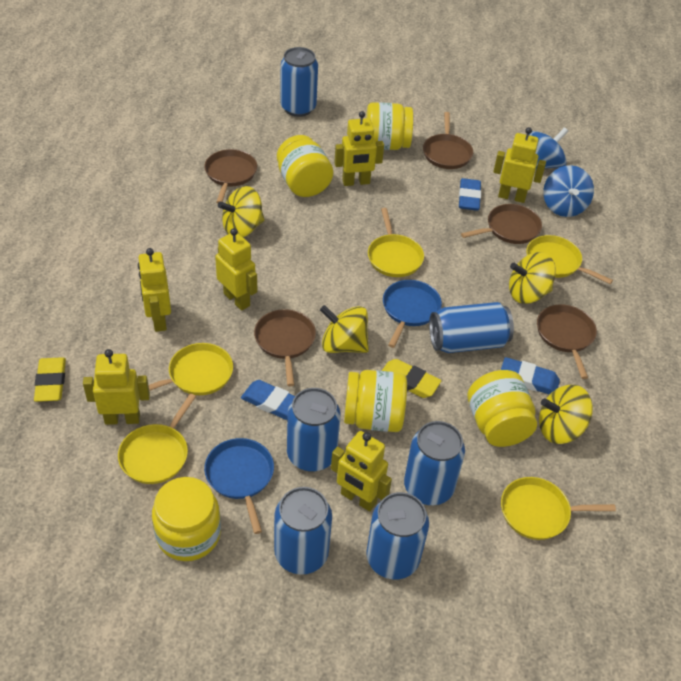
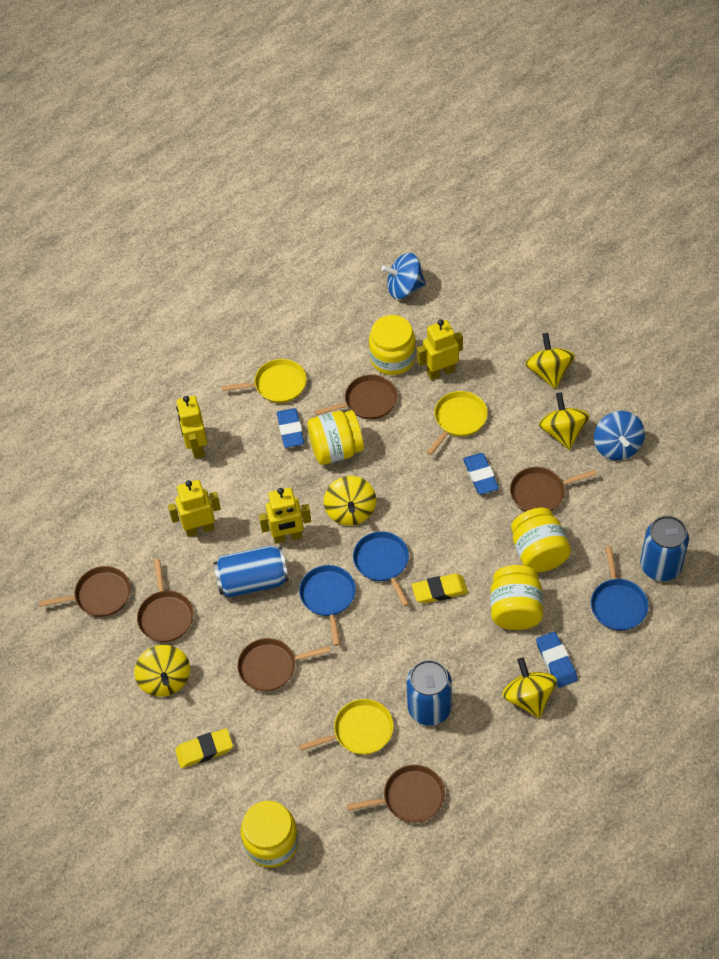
blue can: [274,487,332,574] [280,47,318,117] [287,388,341,472] [366,492,429,580] [404,421,465,505] [429,302,514,353] = 6 -> [213,546,289,598] [406,660,452,726] [640,516,689,581] = 3
blue pan: [204,438,274,534] [383,280,442,348] = 2 -> [299,565,356,646] [353,531,409,606] [591,546,649,631] = 3
brown pan: [204,149,257,203] [254,309,316,386] [423,112,473,169] [461,204,542,244] [537,304,597,379] = 5 -> [39,566,131,617] [137,559,194,642] [237,638,331,691] [314,374,397,419] [347,765,445,823] [510,467,597,512] = 6
yellow pan: [118,393,196,484] [148,343,233,395] [368,208,424,277] [501,477,616,540] [526,235,613,284] = 5 -> [222,359,307,403] [299,699,394,755] [426,391,488,455] = 3
yellow robot: [83,349,150,425] [138,248,171,332] [215,228,257,311] [331,431,392,512] [334,111,384,186] [493,127,546,203] = 6 -> [168,480,221,537] [176,396,207,458] [259,488,311,544] [417,319,463,380] = 4
yellow spinning top: [218,186,265,237] [320,305,369,353] [509,252,556,304] [539,385,593,444] = 4 -> [134,645,190,697] [324,476,376,526] [502,658,557,718] [525,333,575,389] [539,392,590,450] = 5

